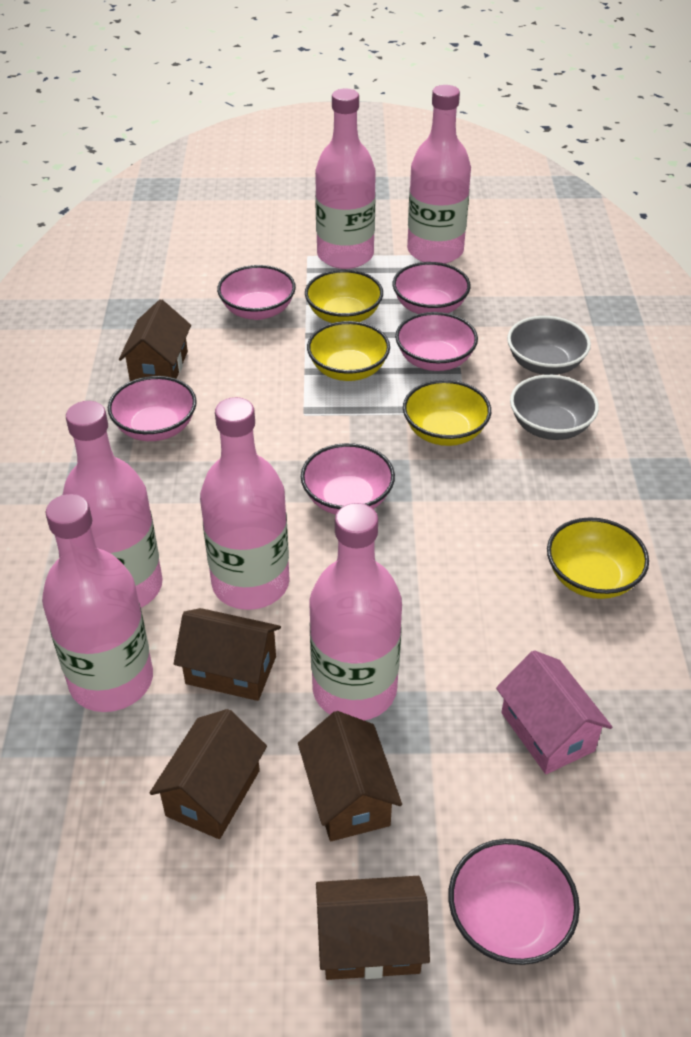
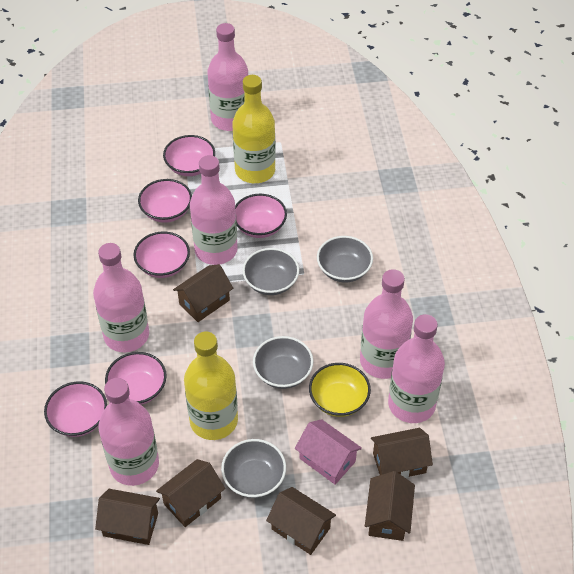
brown house: [119,299,191,381] [150,709,267,839] [174,608,281,701] [298,711,402,841] [316,876,430,980] = 5 -> [95,489,160,545] [156,459,225,527] [173,264,233,322] [266,487,336,555] [365,471,415,541] [371,428,433,478] = 6
grey bowl: [507,316,591,375] [510,375,599,440] = 2 -> [221,439,286,498] [242,248,299,295] [253,336,313,389] [317,236,373,283] = 4
yellow bottle: none = 0 -> [184,331,238,440] [232,75,276,183] = 2
yellow bowl: [305,270,383,323] [307,321,390,381] [403,380,491,446] [547,517,649,599] = 4 -> [309,363,371,417] = 1

